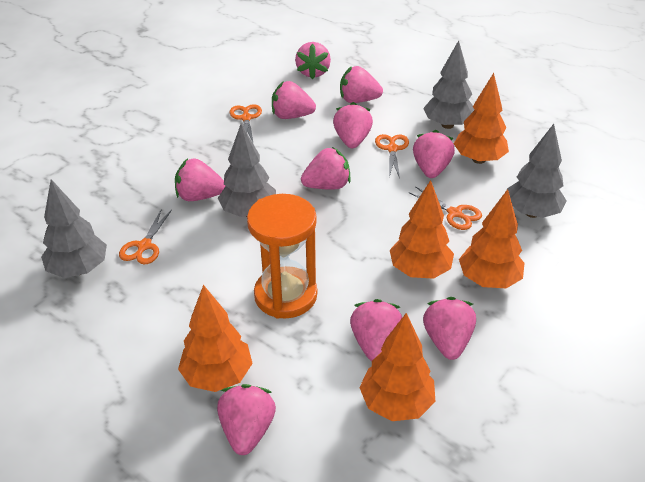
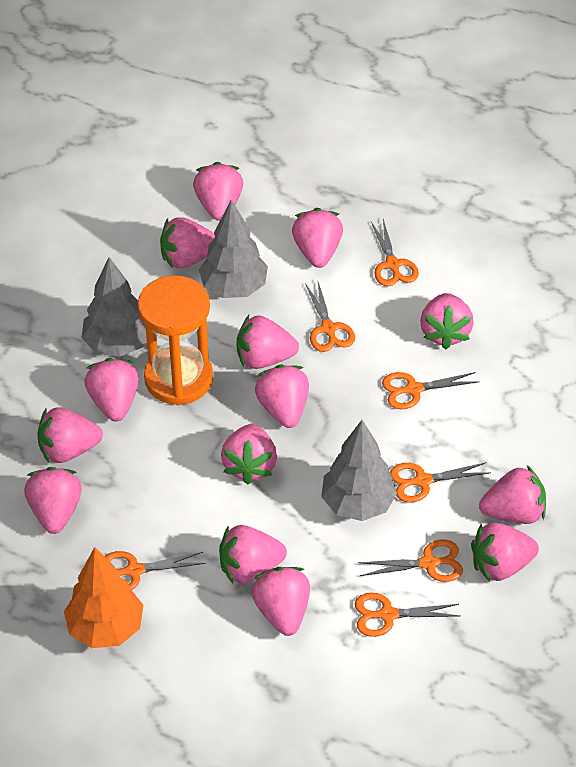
grey tree: [41,179,107,278] [218,124,276,217] [423,40,475,129] [507,124,567,218] = 4 -> [81,257,147,357] [199,200,268,298] [321,420,397,521] = 3
orange scissors: [119,209,172,264] [230,104,262,144] [375,134,409,178] [409,186,482,230] = 4 -> [105,551,206,590] [305,282,355,352] [354,593,460,637] [358,540,463,582] [371,219,419,286] [382,372,480,409] [390,462,491,503] = 7
orange tree: [178,285,253,392] [359,313,436,421] [390,180,454,279] [454,73,509,164] [459,189,524,288] = 5 -> [64,547,143,648] = 1
pink strawberry: [175,158,225,201] [217,384,276,455] [272,81,316,119] [295,42,331,80] [301,147,351,190] [333,102,373,148] [340,66,383,103] [350,299,402,361] [413,130,455,178] [423,297,476,360] = 10 -> [25,467,82,534] [37,407,103,463] [84,358,139,421] [160,217,215,268] [193,162,243,221] [219,525,287,584] [221,424,277,484] [237,315,299,369] [251,567,310,636] [255,365,309,428] [292,208,343,268] [420,293,474,350] [471,522,539,582] [479,465,546,524] = 14

